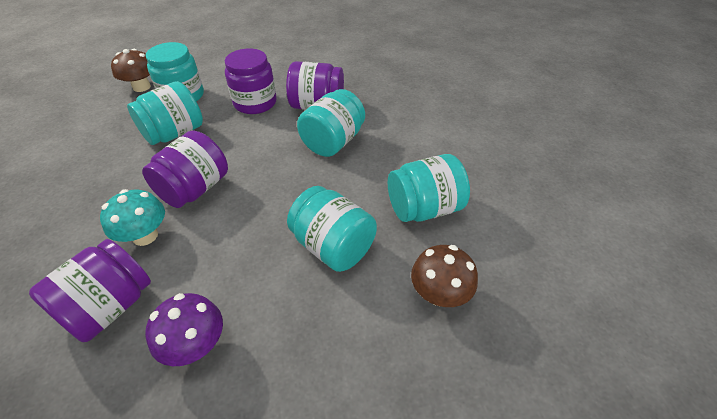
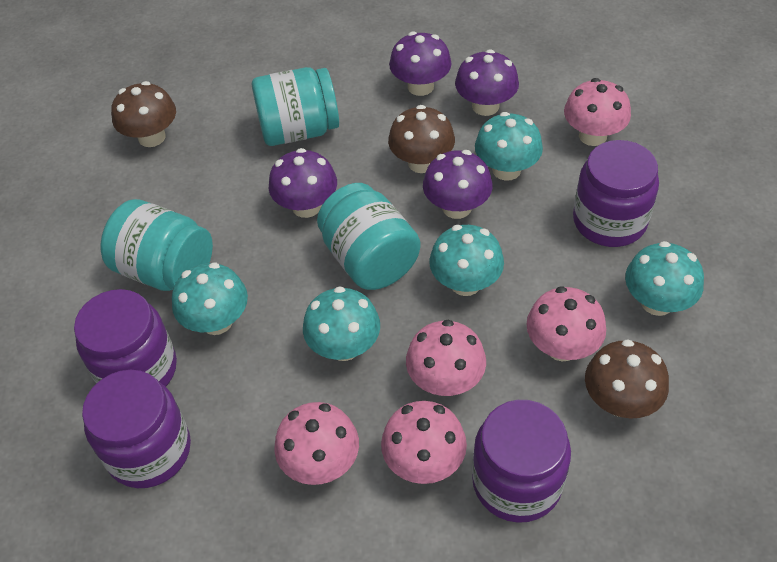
brown mushroom: [111,49,151,92] [411,245,478,307] = 2 -> [111,81,176,147] [388,105,455,173] [585,339,669,419] = 3
pink mushroom: none = 0 -> [274,402,359,485] [381,401,467,484] [406,320,486,396] [526,286,606,361] [564,78,631,146] = 5
purple mushroom: [145,293,223,366] = 1 -> [269,148,337,218] [389,32,452,96] [423,150,493,219] [455,49,519,116] = 4
turquoise jar: [127,81,203,145] [146,42,204,101] [287,186,377,272] [297,89,365,157] [388,154,470,222] = 5 -> [101,199,213,291] [252,67,339,146] [317,183,421,290] = 3
turquoise mushroom: [100,189,165,246] = 1 -> [172,262,248,335] [303,286,380,361] [429,225,504,296] [475,112,543,181] [625,241,704,316] = 5

